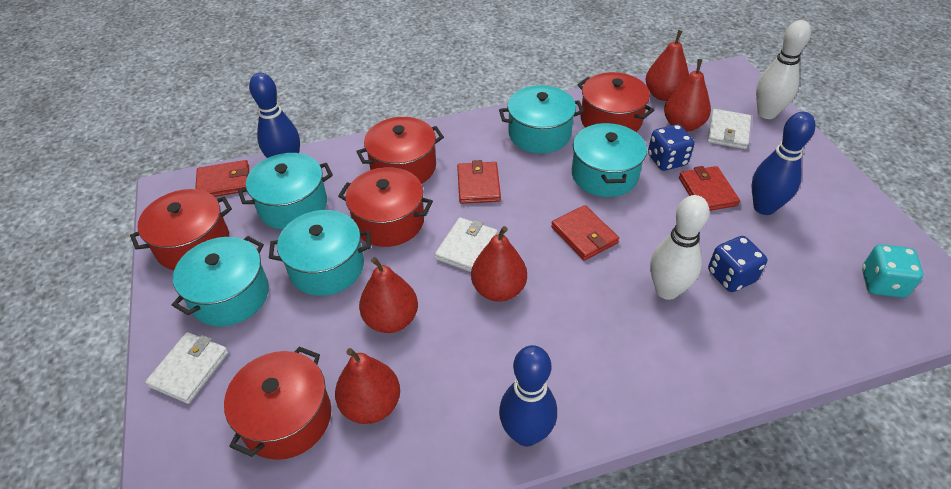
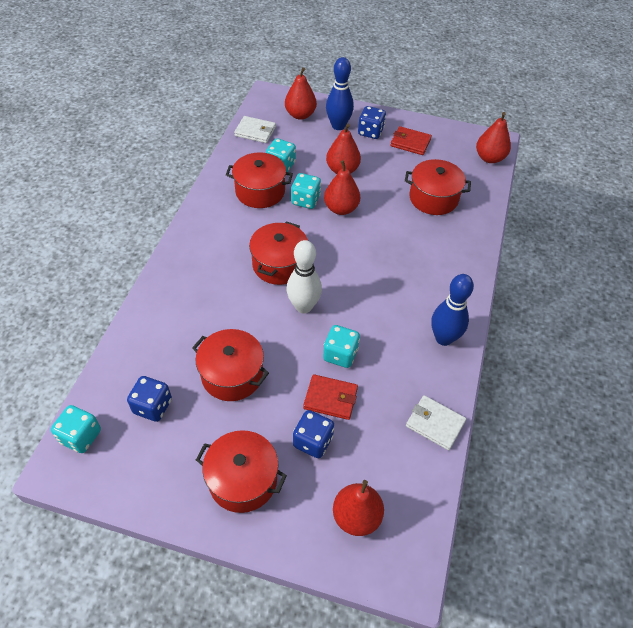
blue bowling pin: [249,73,300,158] [499,345,557,446] [752,112,815,215] = 3 -> [326,57,354,130] [431,274,474,346] = 2
blue dice: [648,124,694,171] [708,236,767,292] = 2 -> [127,376,172,422] [293,410,334,458] [358,106,386,139] = 3
red wallet: [195,160,249,197] [457,160,501,204] [551,205,619,261] [679,166,740,211] = 4 -> [303,374,358,420] [390,126,432,155] = 2
turquoise dice: [862,244,923,298] = 1 -> [51,405,101,453] [266,138,296,172] [291,173,321,209] [323,325,360,368] = 4
turquoise pot: [172,236,269,326] [238,153,333,230] [269,210,371,296] [499,85,584,153] [572,123,647,197] = 5 -> none = 0
white bowling pin: [650,195,710,300] [756,20,811,119] = 2 -> [287,240,322,313] = 1
white wallet: [145,332,229,404] [435,217,498,272] [707,109,751,149] = 3 -> [234,116,276,143] [406,395,466,450] = 2

